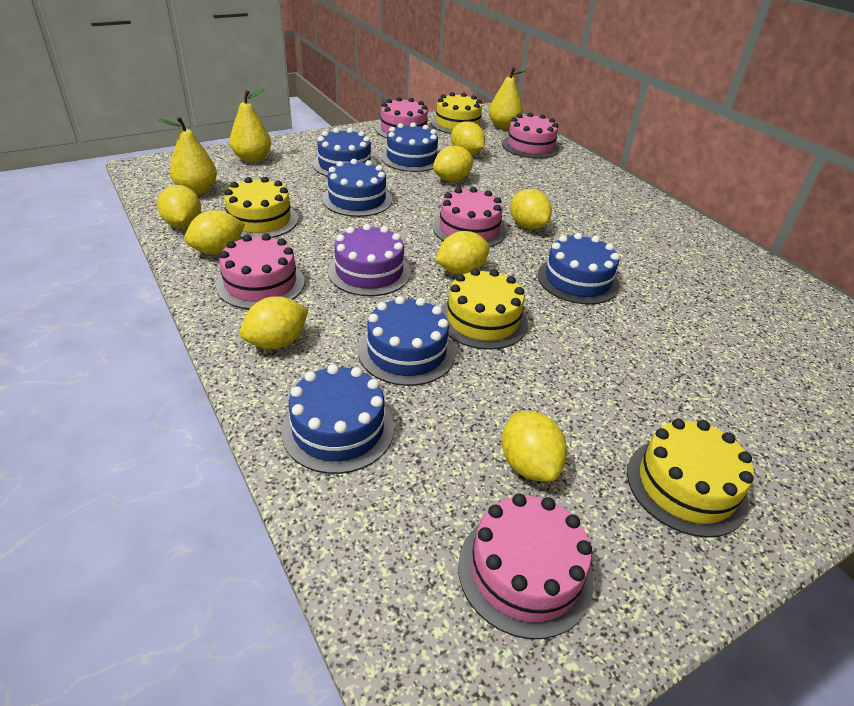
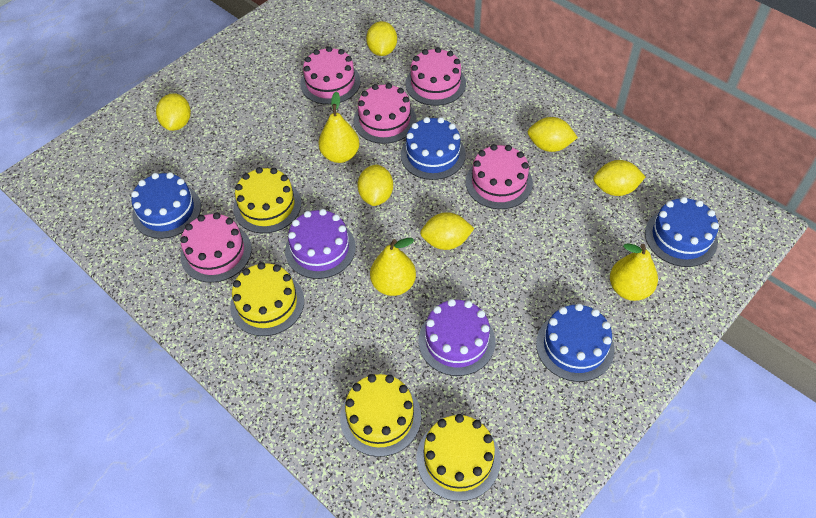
blue cake: [281,364,394,474] [313,128,377,177] [322,159,392,217] [358,296,455,386] [381,122,438,172] [537,233,619,305] = 6 -> [131,172,201,239] [401,117,466,180] [536,303,614,382] [645,197,719,267] = 4
purple cake: [328,224,411,296] = 1 -> [285,209,356,279] [419,299,495,376] = 2
yellow lemon: [157,185,201,228] [184,210,245,255] [240,296,309,349] [433,146,473,182] [435,231,490,275] [451,121,485,155] [502,411,567,482] [510,189,552,229] = 8 -> [156,93,191,131] [357,165,393,206] [366,21,397,56] [420,212,474,250] [527,117,578,152] [594,160,645,196] = 6

